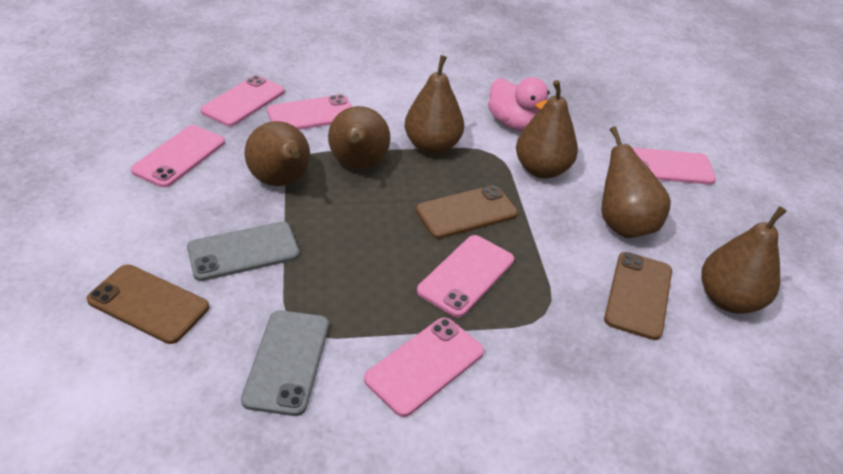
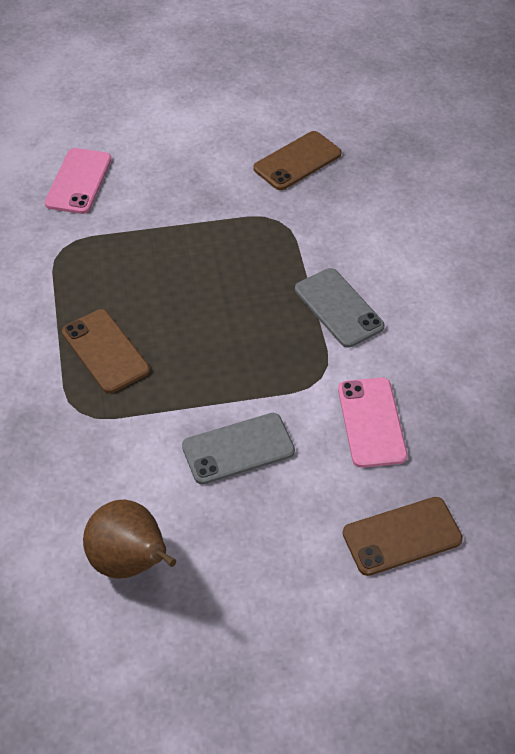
brown pear: [244,121,310,186] [328,106,390,169] [405,55,464,154] [516,80,578,179] [601,126,671,238] [702,206,787,314] = 6 -> [83,500,176,579] = 1
pink duck: [488,77,550,131] = 1 -> none = 0
pink phone: [131,125,225,188] [201,75,285,126] [267,94,352,130] [364,317,484,417] [417,235,514,318] [632,147,716,185] = 6 -> [45,148,111,214] [338,378,407,468] = 2

